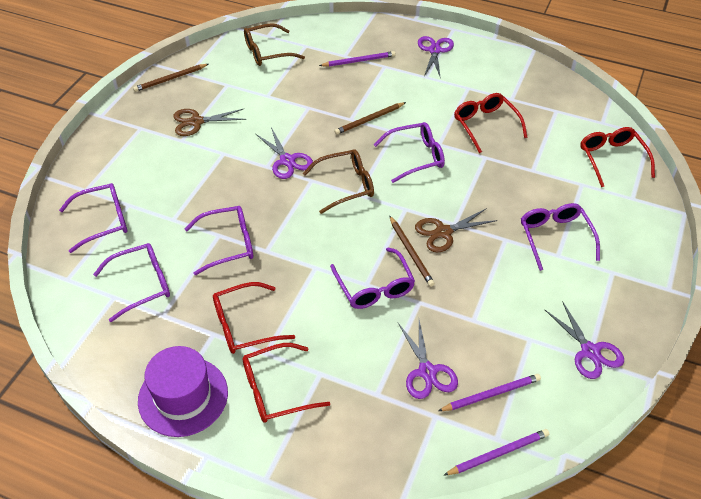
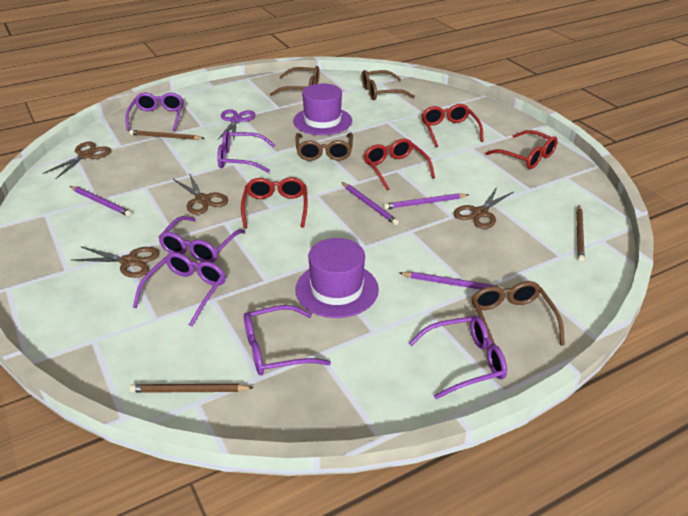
brown glasses: [244,23,305,66] [303,149,374,214] = 2 -> [270,66,320,96] [295,132,353,161] [362,70,415,100] [472,281,565,345] = 4
brown scissors: [173,109,246,136] [415,208,497,252] = 2 -> [43,142,111,179] [71,246,160,278] [173,173,228,215] [454,187,513,229] = 4
purple hat: [138,346,228,437] = 1 -> [293,84,352,135] [295,238,379,318] = 2
purple pencil: [319,51,396,67] [438,374,541,411] [444,429,549,475] = 3 -> [70,186,132,216] [342,182,399,225] [384,193,469,209] [399,272,503,290] = 4
purple scissors: [256,127,313,179] [398,320,458,399] [418,36,454,79] [544,301,624,379] = 4 -> [218,109,255,140] = 1

